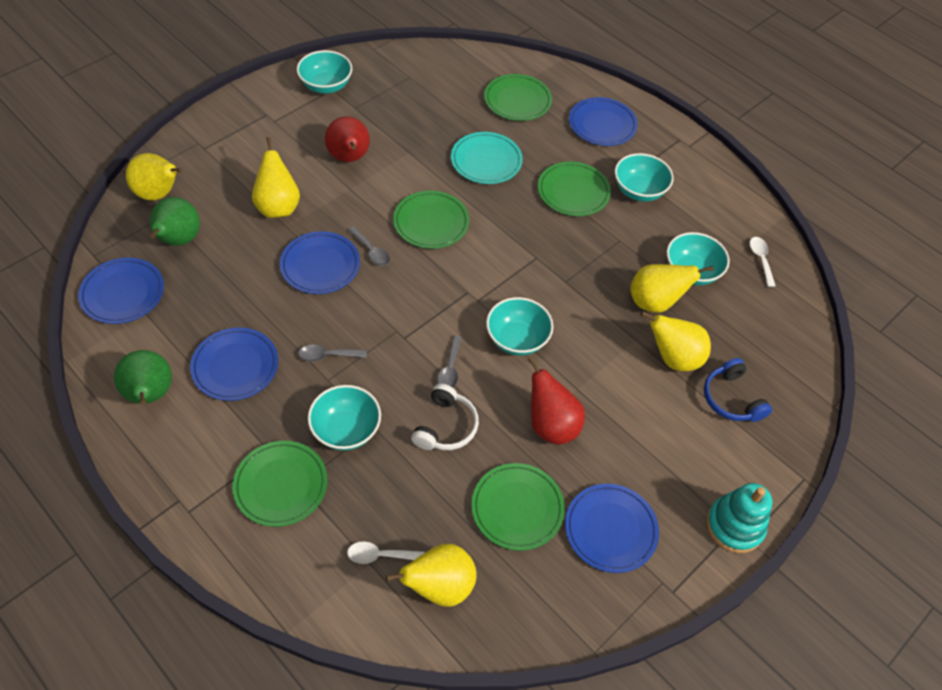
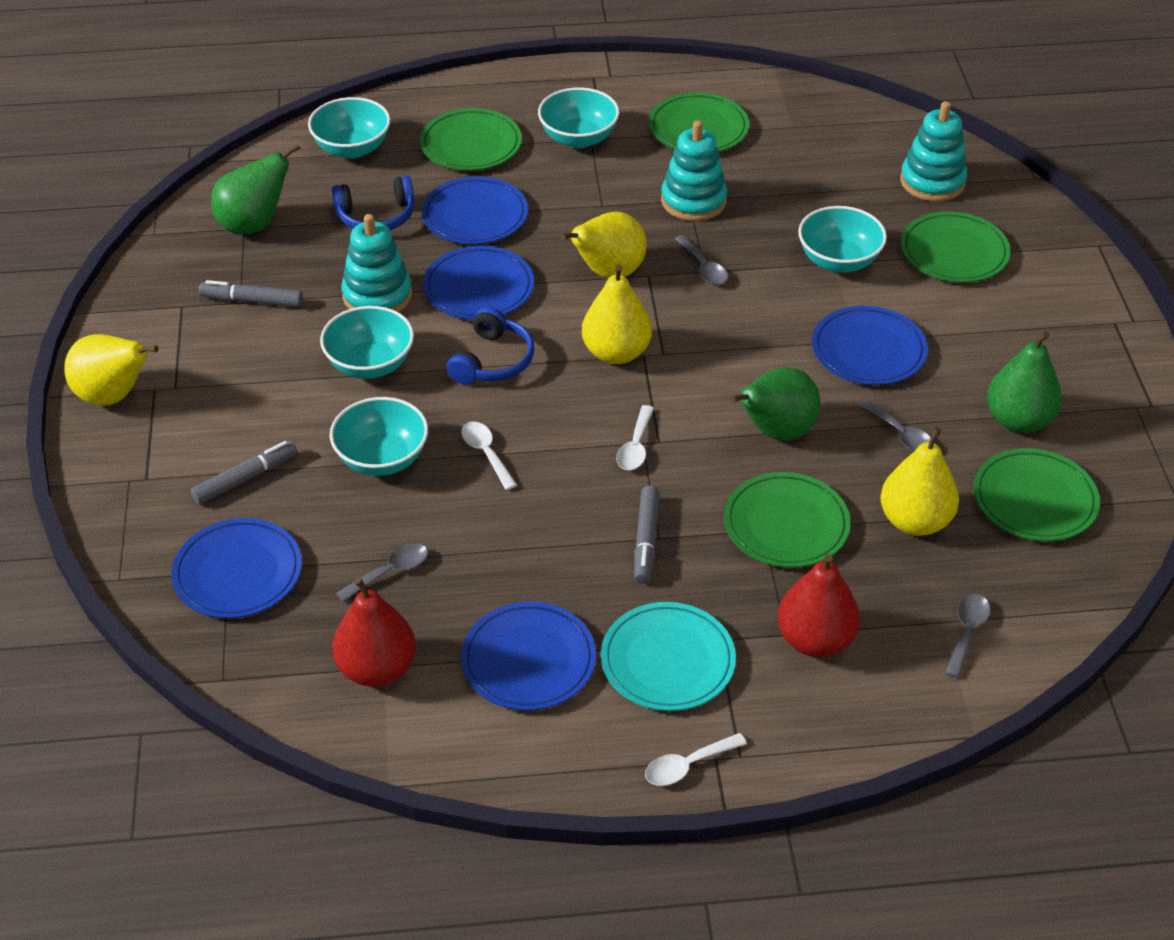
blue headphones: [704,358,772,422] = 1 -> [332,175,414,230] [447,307,534,385] = 2
green pear: [114,350,172,405] [150,197,200,246] = 2 -> [211,143,301,235] [730,367,821,441] [987,331,1062,433] = 3
grey marker: none = 0 -> [191,441,297,504] [199,280,303,307] [634,486,660,584] = 3
grey spoon: [298,345,367,362] [348,226,390,266] [437,336,462,388] = 3 -> [336,543,428,602] [675,235,728,285] [858,399,931,451] [945,594,990,678] = 4
turquoise stacking toy: [706,483,773,553] = 1 -> [341,214,412,312] [661,120,727,221] [900,101,967,202] = 3
white headphones: [411,383,479,450] = 1 -> none = 0
white spoon: [347,541,425,564] [750,237,776,287] = 2 -> [461,421,517,490] [616,405,654,470] [645,733,747,786] = 3
yellow pear: [126,153,183,201] [252,137,300,218] [386,544,477,607] [630,264,714,313] [641,311,711,371] = 5 -> [64,334,158,406] [561,212,647,279] [582,265,652,364] [880,427,959,536] = 4

